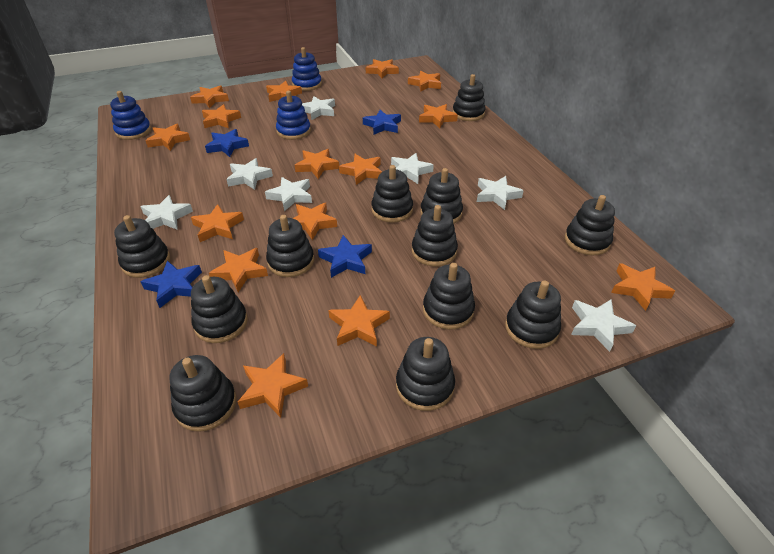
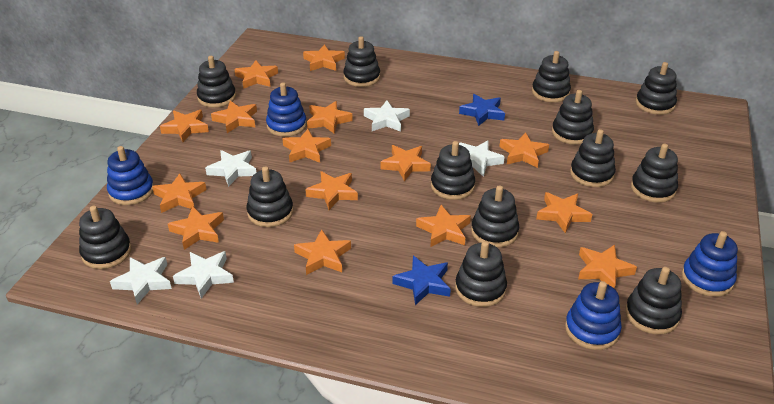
black stacking toy: [114,215,170,278] [169,355,237,432] [191,275,248,343] [266,215,314,277] [371,165,413,223] [396,337,455,411] [412,205,458,266] [420,168,463,224] [423,263,475,330] [453,74,486,121] [505,280,561,349] [565,195,615,255] = 12 -> [79,206,131,269] [197,56,236,108] [246,166,293,227] [343,36,380,87] [431,141,475,200] [455,241,507,307] [471,185,519,247] [532,51,571,102] [552,90,594,145] [570,129,616,187] [625,267,682,335] [631,144,678,203] [636,62,677,115] = 13
blue stacking toy: [110,91,151,140] [276,91,311,140] [292,47,322,91] = 3 -> [107,146,154,205] [266,82,307,137] [565,281,622,350] [682,231,738,297] = 4
blue star: [140,261,202,308] [205,129,249,157] [318,235,372,278] [363,110,401,135] = 4 -> [393,256,451,305] [459,94,505,126] = 2
white star: [140,195,193,230] [226,158,273,190] [265,177,312,211] [302,96,335,120] [391,153,434,184] [477,176,524,210] [571,299,636,352] = 7 -> [110,257,172,304] [173,251,234,298] [205,150,256,187] [364,100,410,132] [459,140,505,177] = 5

